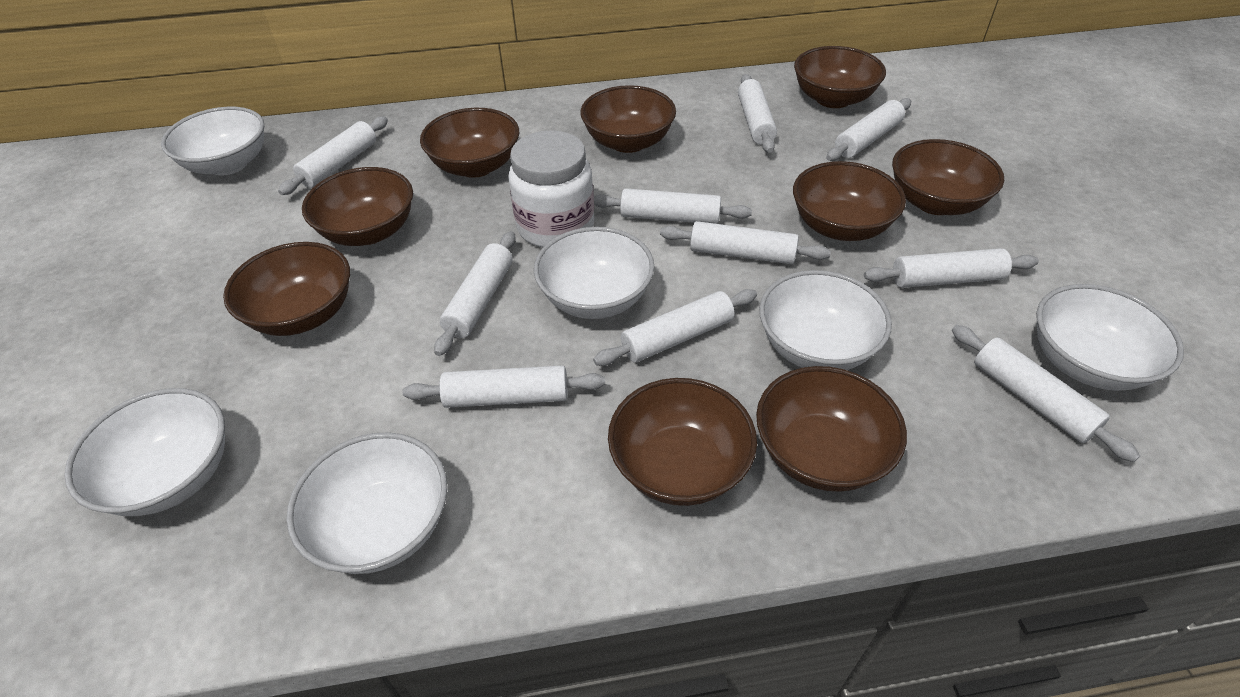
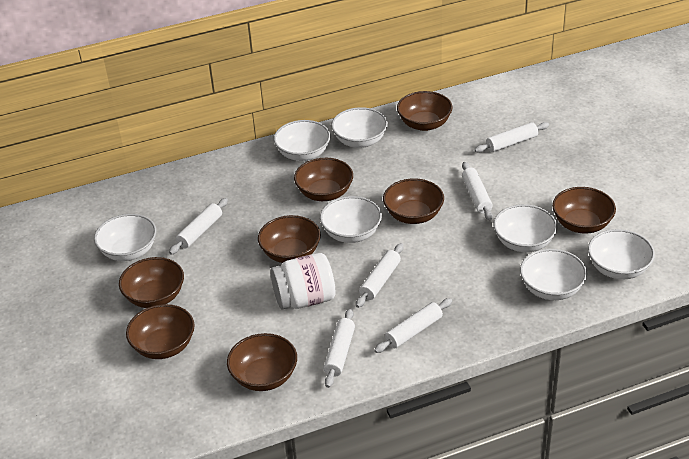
brown bowl: [223,242,350,336] [302,167,413,246] [420,108,519,178] [580,85,676,153] [608,378,757,506] [756,366,907,492] [793,161,906,241] [794,46,886,108] [892,139,1004,215] = 9 -> [119,257,184,308] [126,304,195,359] [227,333,297,391] [258,215,321,263] [294,158,353,201] [383,178,444,224] [397,91,453,131] [552,187,616,233] = 8
white bowl: [64,388,225,516] [161,107,264,176] [286,432,448,574] [534,227,654,319] [759,270,892,370] [1036,284,1184,391] = 6 -> [94,214,156,261] [274,120,330,161] [320,196,382,243] [331,107,388,148] [494,204,557,252] [520,249,587,300] [588,229,655,279] = 7
white rolling pin: [278,116,388,195] [403,365,605,408] [434,231,516,356] [593,289,757,366] [594,188,752,224] [660,221,831,264] [738,74,777,153] [826,98,911,161] [864,248,1039,288] [952,325,1140,462] = 10 -> [169,198,228,255] [324,308,355,388] [356,243,403,308] [374,298,452,353] [462,162,493,221] [474,122,549,153] = 6

